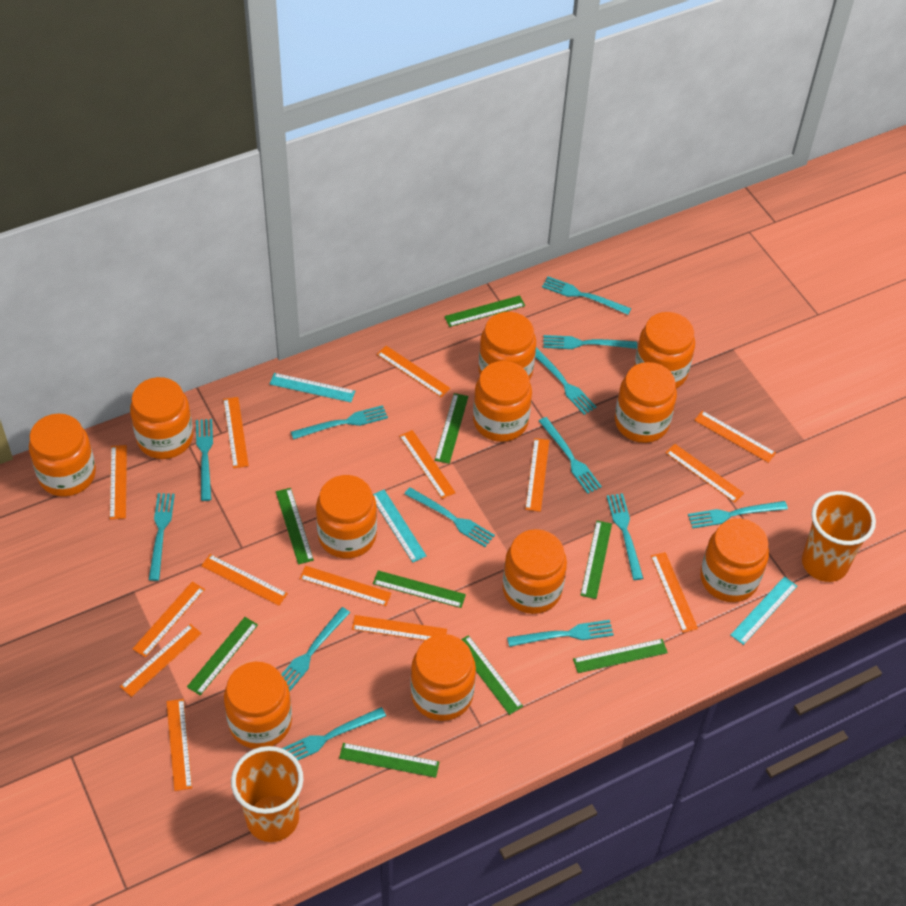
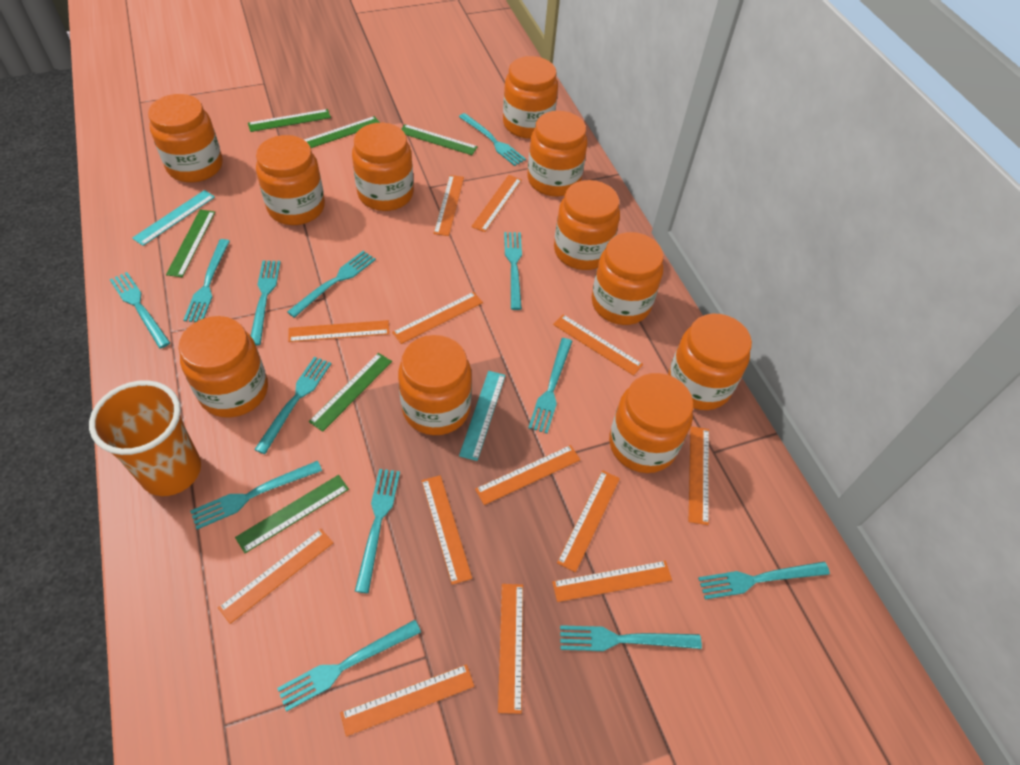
green ruler: [187,617,258,695] [276,488,314,564] [339,743,439,778] [373,571,466,608] [435,393,468,464] [444,295,525,327] [461,635,523,715] [573,639,668,673] [580,521,612,599] = 9 -> [166,210,215,277] [235,475,349,553] [248,109,331,132] [304,116,380,148] [309,353,392,432] [401,124,478,155] = 6
orange cup: [231,746,303,842] [802,491,876,582] = 2 -> [89,380,201,496] = 1
orange ruler: [110,445,127,520] [120,624,202,697] [133,581,205,658] [167,699,192,791] [201,554,288,606] [223,397,249,468] [299,566,392,606] [352,615,447,641] [377,346,451,397] [399,430,456,499] [525,438,549,512] [651,552,698,633] [666,444,744,503] [694,411,776,463] = 14 -> [218,529,333,624] [288,320,390,342] [340,664,474,736] [392,292,483,344] [422,475,472,585] [434,175,464,236] [471,175,522,232] [475,445,580,505] [498,584,523,714] [552,561,672,602] [553,314,643,376] [557,470,620,572] [689,426,709,525] = 13
turquoise ruler: [270,373,355,402] [373,490,427,563] [731,576,797,645] = 3 -> [132,190,215,246] [459,371,506,461] = 2

